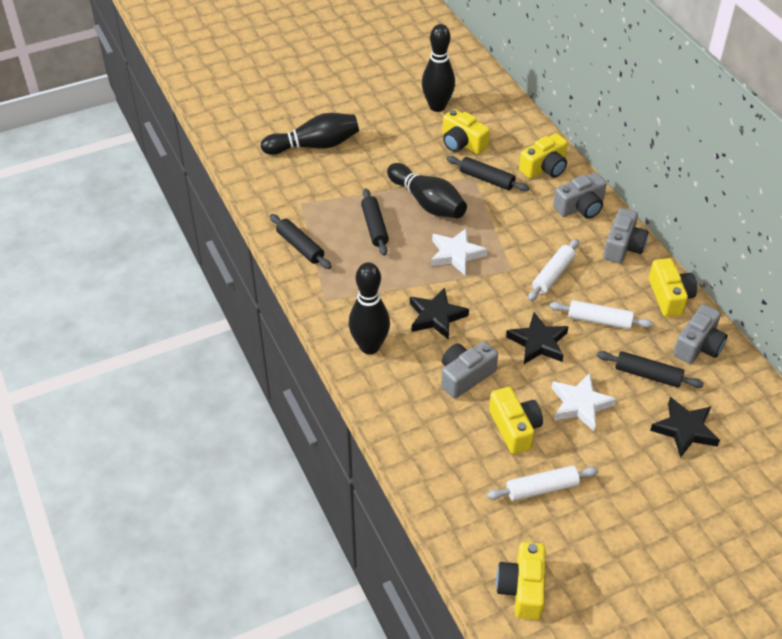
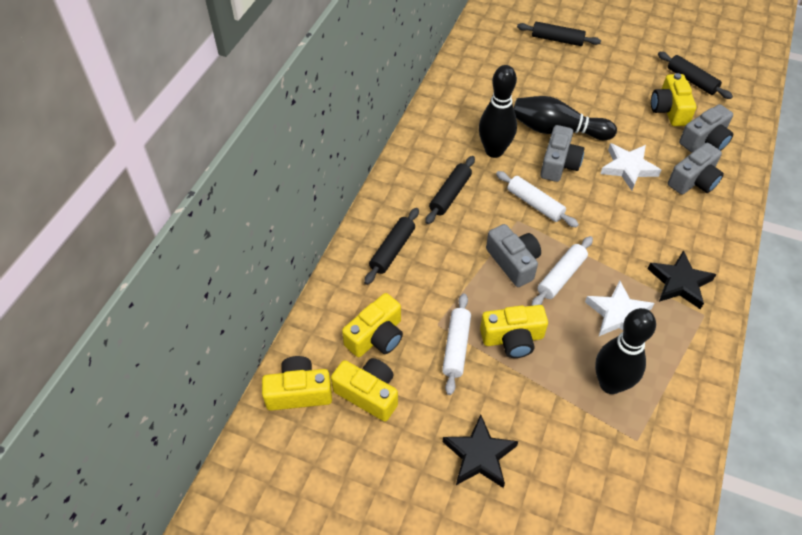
black bowling pin: [261,113,359,155] [349,262,390,354] [387,163,467,218] [422,24,455,112] = 4 -> [479,65,517,158] [514,96,617,140] [595,308,656,394] = 3
black star: [410,288,469,340] [506,312,569,364] [650,397,720,458] = 3 -> [443,414,518,488] [648,250,717,309] = 2

